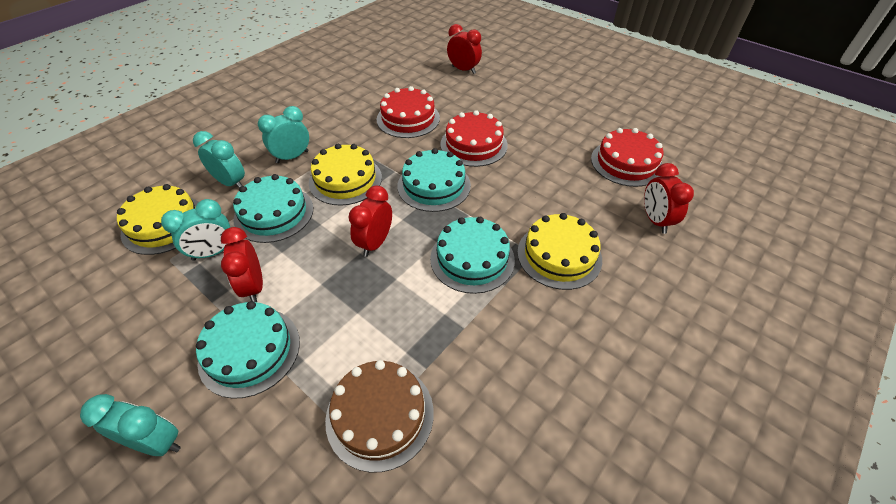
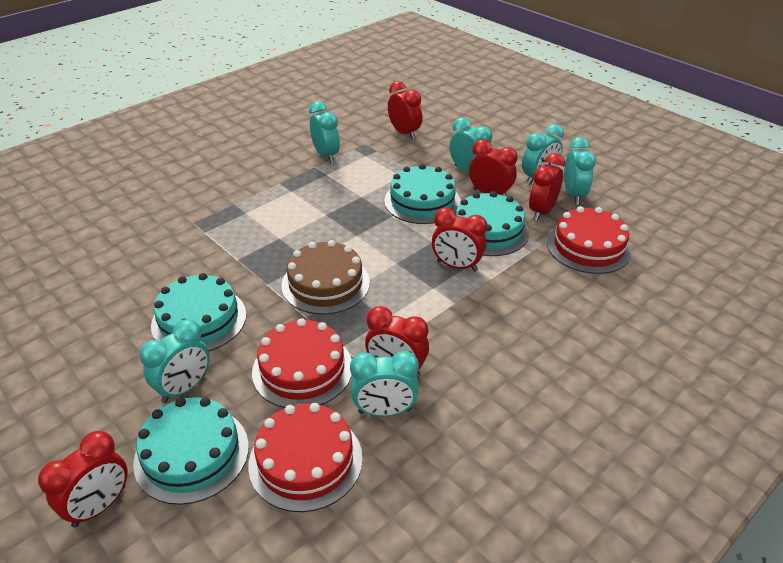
red clock: [221,227,263,302] [349,185,392,257] [447,24,482,74] [644,163,694,234] = 4 -> [38,431,128,527] [365,306,429,378] [388,81,422,139] [432,208,487,271] [469,139,518,196] [529,153,565,221] = 6
turquoise clock: [80,394,181,456] [161,199,231,261] [193,131,245,189] [258,106,309,163] = 4 -> [139,319,210,403] [309,101,340,163] [350,351,419,417] [449,117,492,173] [522,124,564,185] [564,137,596,204] = 6
yellow cake: [117,184,199,255] [309,144,382,206] [517,213,602,290] = 3 -> none = 0

